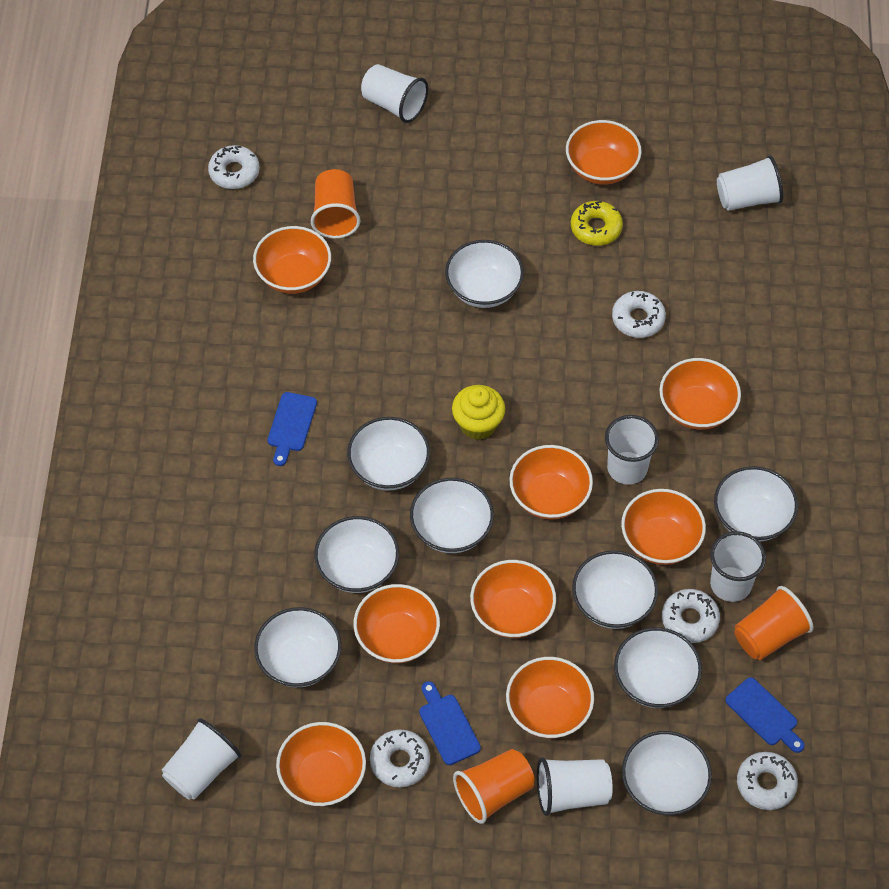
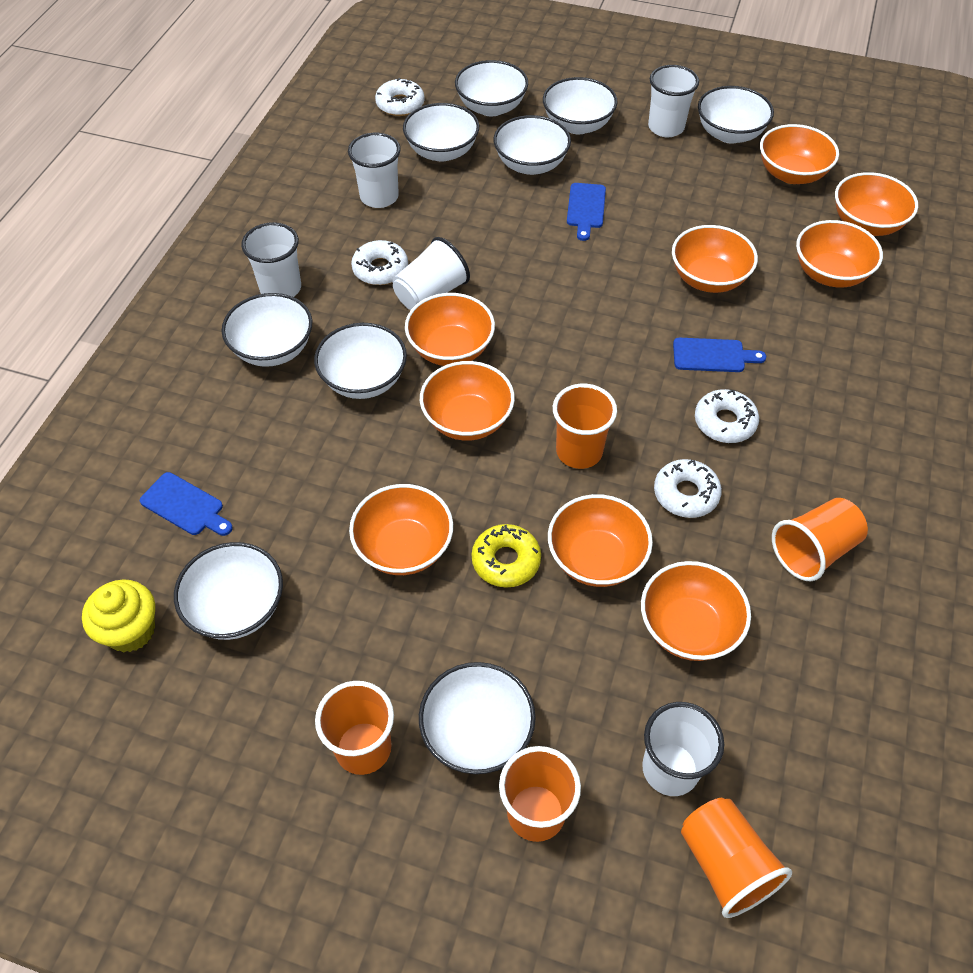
orange cup: [311,169,360,239] [453,749,535,824] [734,586,814,660] = 3 -> [315,681,394,775] [499,746,581,842] [553,384,617,469] [681,798,792,918] [772,498,868,581] = 5
white cup: [162,718,241,800] [361,64,428,123] [537,757,613,816] [605,415,659,485] [710,531,766,602] [717,156,783,211] = 6 -> [241,222,301,297] [348,133,401,208] [393,237,470,310] [642,702,724,796] [648,65,699,137] = 5
white donut: [208,145,260,189] [370,730,430,787] [612,291,666,338] [662,589,720,643] [737,752,798,810] = 5 -> [351,240,408,285] [375,78,425,116] [654,459,722,518] [695,389,759,443] = 4

